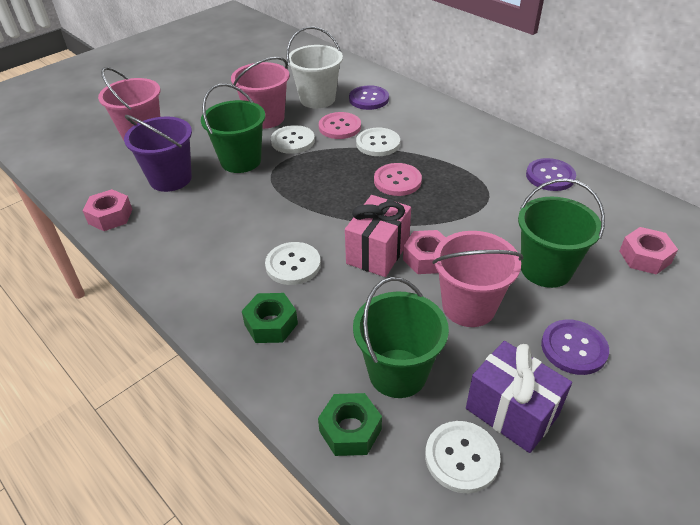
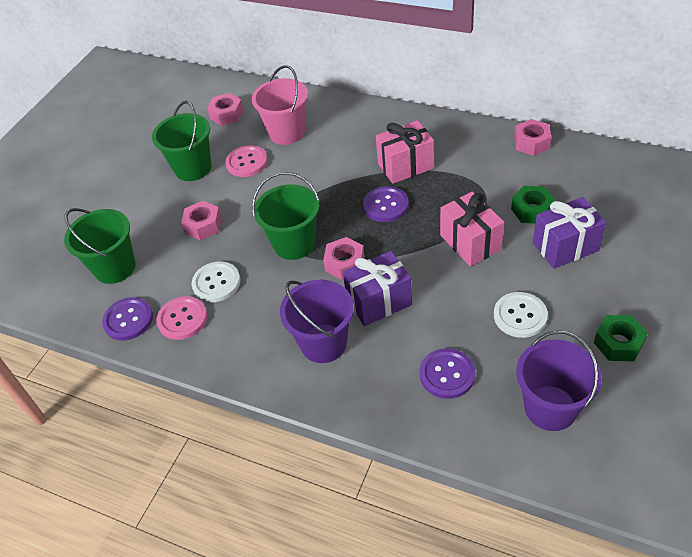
pink bucket: [98,67,161,141] [231,57,289,129] [432,231,523,327] = 3 -> [252,65,308,145] = 1
pink gift: [345,195,411,277] = 1 -> [376,120,434,184] [440,192,504,267] = 2
pink nut: [82,189,133,231] [403,230,446,274] [619,227,678,275] = 3 -> [181,201,222,241] [207,93,244,126] [323,237,364,280] [514,119,551,156] = 4
purple bucket: [124,115,192,192] = 1 -> [280,280,354,363] [516,330,602,431] = 2
purple gift: [466,341,572,453] = 1 -> [343,251,412,326] [533,197,606,269] = 2
white bucket: [286,26,343,108] = 1 -> none = 0
white button: [265,242,321,285] [271,125,315,154] [356,128,400,156] [425,421,501,493] = 4 -> [192,261,240,302] [494,292,548,338] = 2

